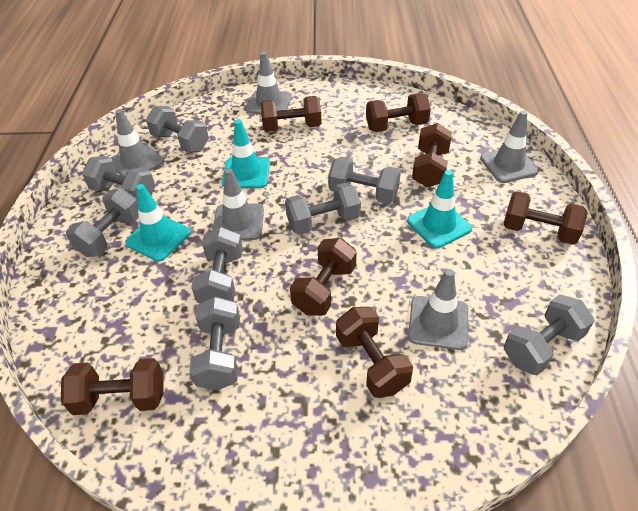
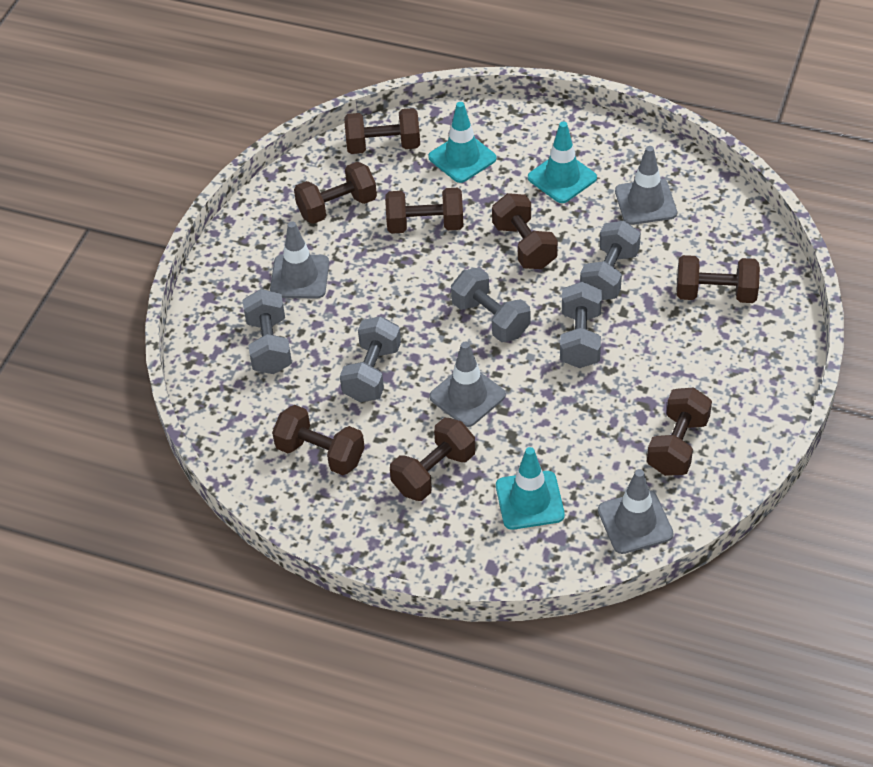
brown dumbbell: [61,358,163,415] [260,96,322,132] [290,238,356,316] [336,307,413,398] [366,93,431,132] [412,123,452,187] [503,191,588,245] = 7 -> [272,405,365,475] [294,162,377,224] [344,108,420,154] [385,188,464,234] [390,418,475,501] [492,193,558,269] [647,387,712,476] [677,255,760,303] = 8
grey dumbbell: [66,188,139,257] [82,156,155,201] [146,106,209,153] [190,296,240,390] [191,227,243,303] [285,182,361,235] [328,157,401,204] [504,294,595,375] = 8 -> [243,289,292,374] [340,316,401,402] [451,268,530,342] [560,281,602,368] [580,221,641,300] = 5
grey traffic cone: [110,109,164,177] [212,168,264,240] [246,52,292,114] [408,269,468,350] [480,110,539,183] = 5 -> [270,222,329,299] [429,342,506,427] [598,469,673,554] [615,146,677,225] = 4

